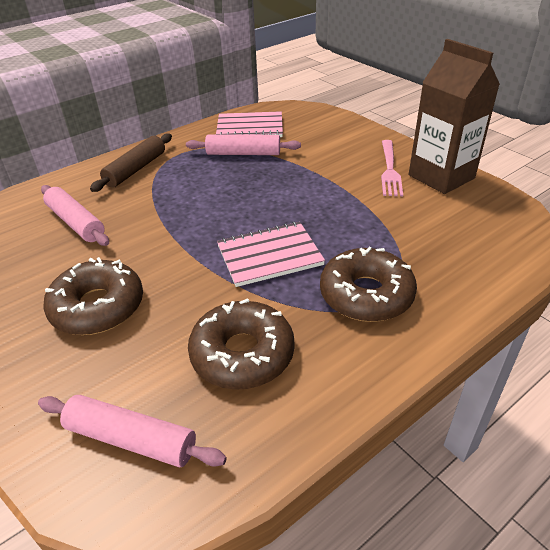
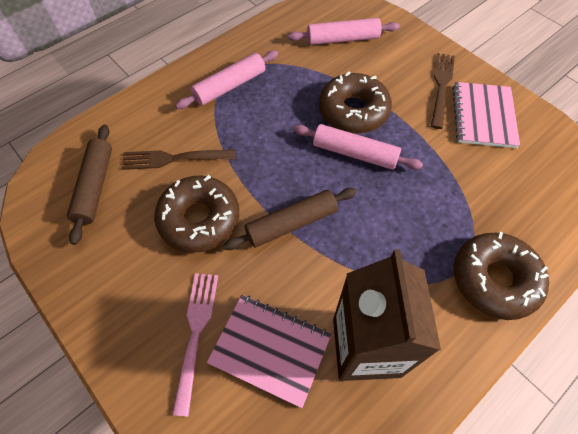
brown fork: none = 0 -> [121,150,236,170] [431,53,455,129] = 2
brown rolling pin: [90,133,172,192] = 1 -> [67,125,112,245] [223,188,356,250] = 2

